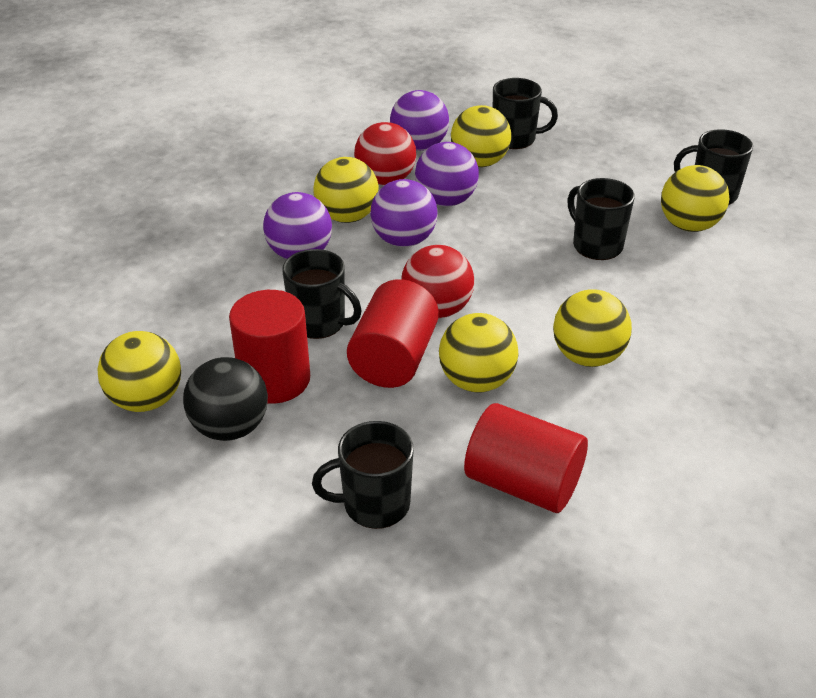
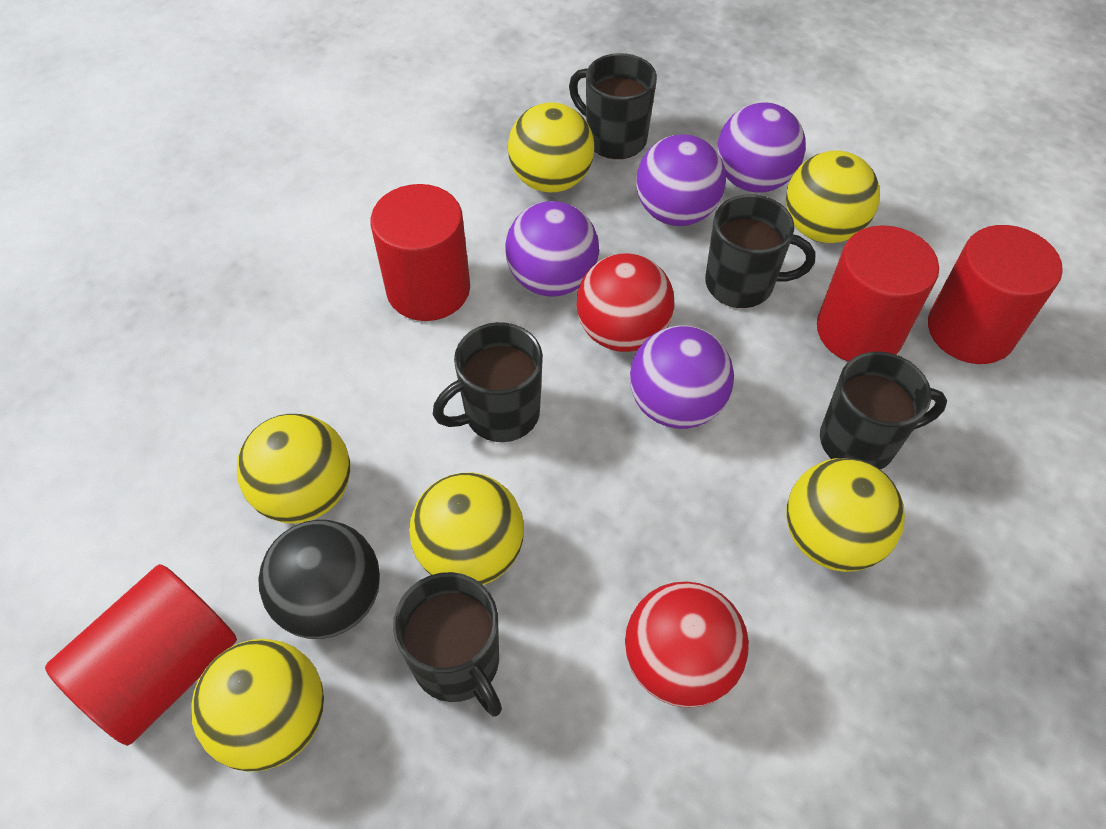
red cylinder: [229,290,310,404] [347,279,439,388] [464,403,588,513] = 3 -> [45,564,237,746] [370,184,470,321] [817,225,939,362] [928,225,1063,364] = 4

